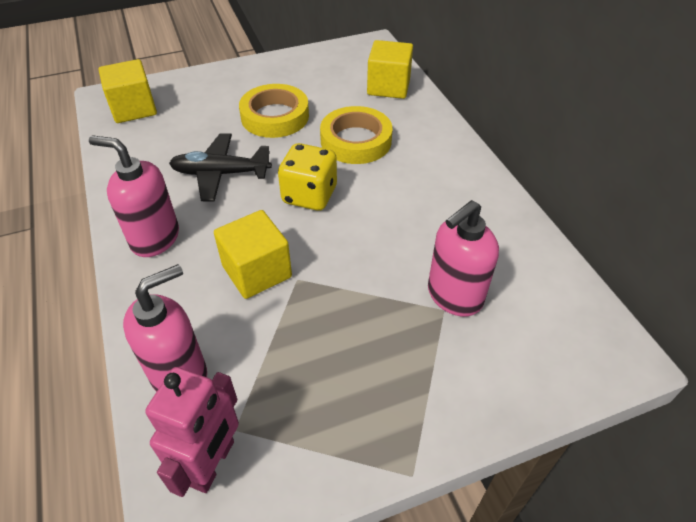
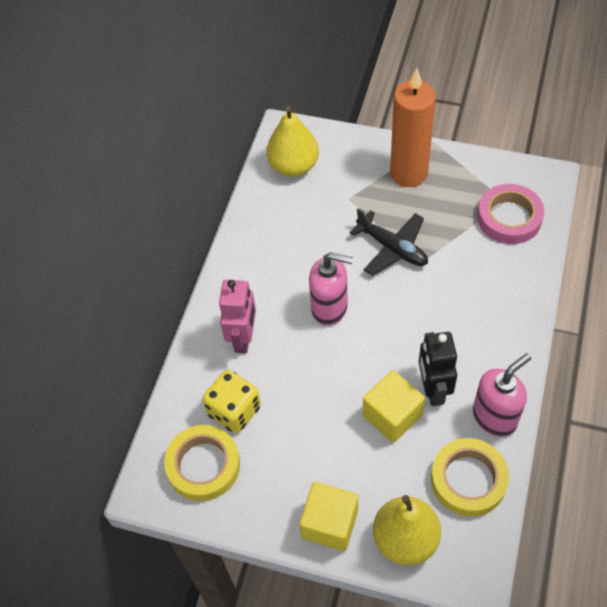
black robot: none = 0 -> [419,332,457,406] = 1
orange candle: none = 0 -> [390,68,436,187] = 1
pink soap dispenser: [89,135,179,257] [123,264,207,392] [428,200,499,317] = 3 -> [309,252,353,326] [473,353,531,437] = 2
pink tape: none = 0 -> [477,184,544,244] = 1
yellow cube: [99,59,157,123] [214,210,292,299] [367,40,413,99] = 3 -> [300,482,358,551] [363,370,425,443] = 2
yellow pear: none = 0 -> [266,106,319,177] [373,495,441,565] = 2

